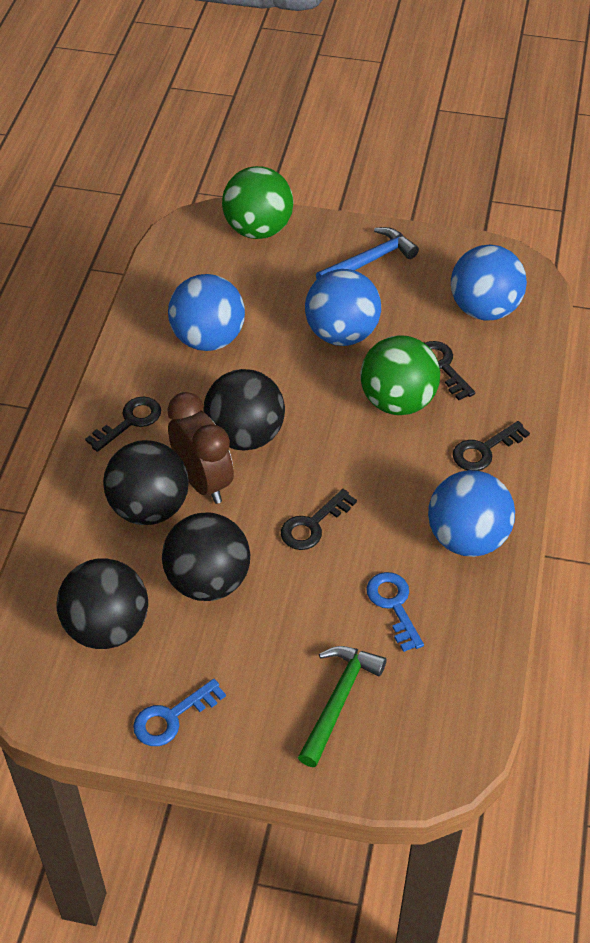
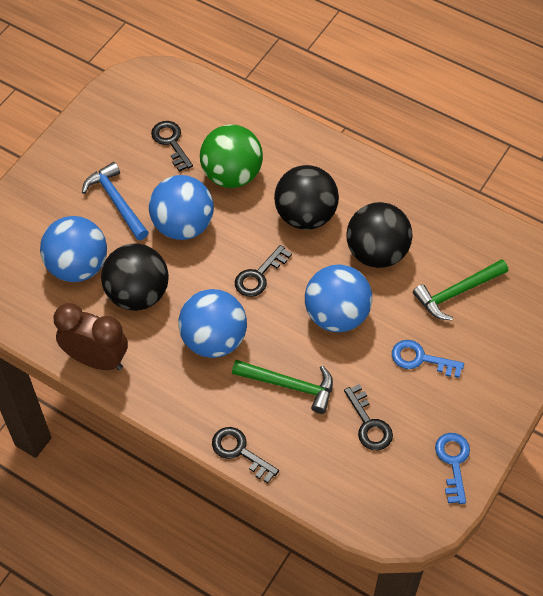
black ball: [57,558,148,649] [103,440,189,525] [162,512,250,601] [203,369,285,450] = 4 -> [101,243,169,311] [274,165,339,230] [346,202,413,268] = 3
green ball: [222,166,294,239] [360,335,440,415] = 2 -> [200,124,263,188] = 1
green hammer: [298,646,386,767] = 1 -> [232,360,333,414] [413,259,508,320] = 2

